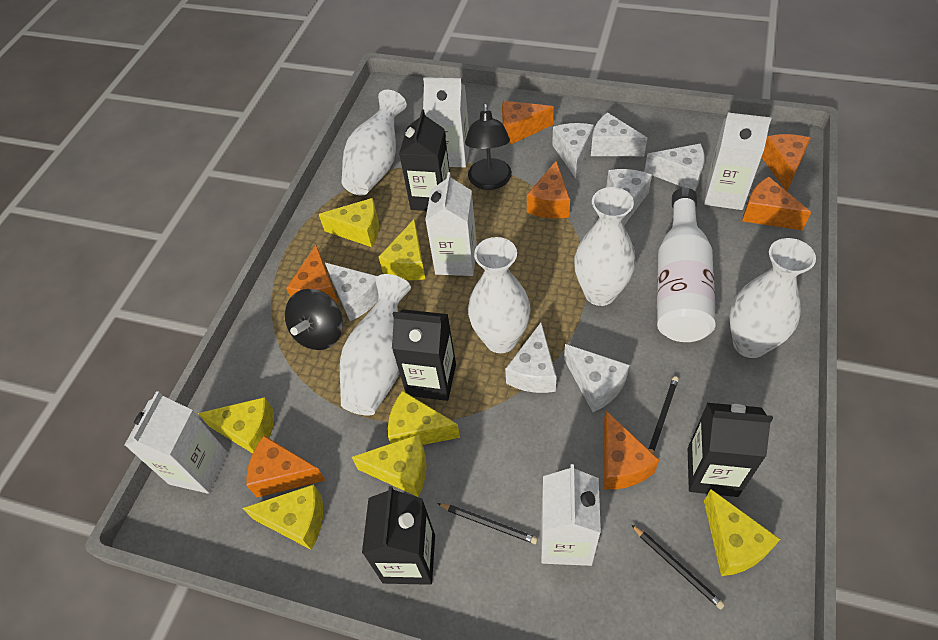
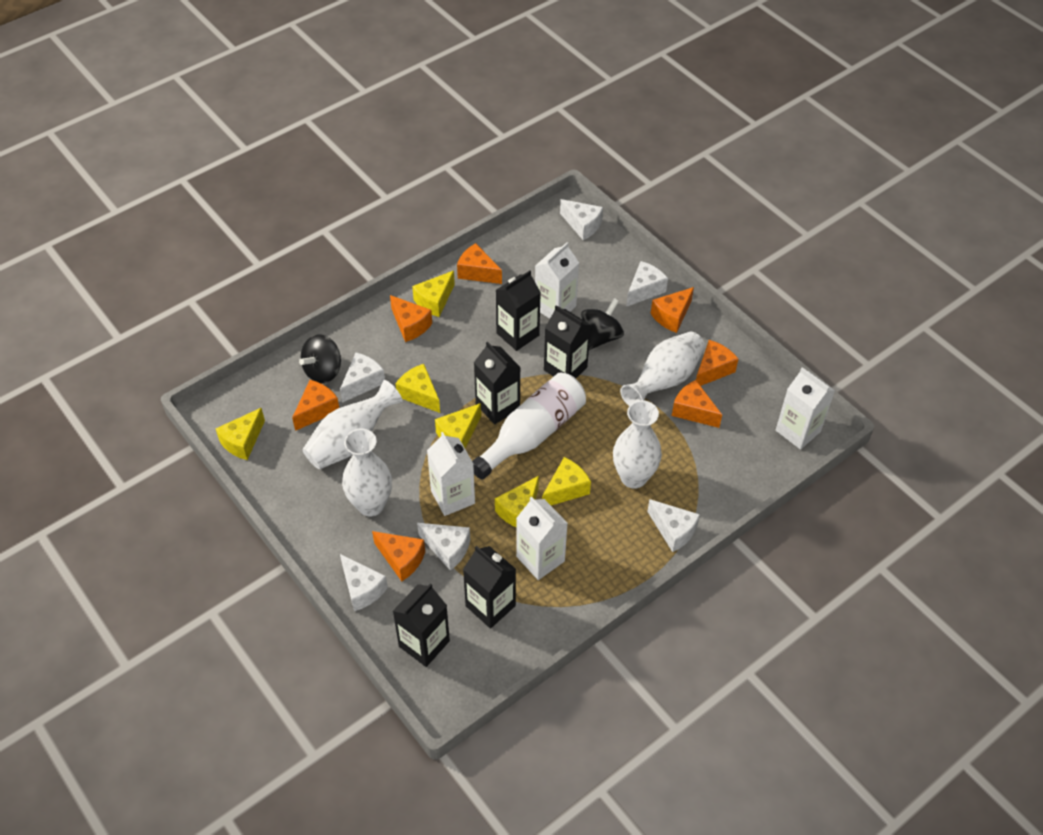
black carton: [362,486,435,585] [392,309,456,401] [399,110,450,211] [688,403,773,497] = 4 -> [393,583,450,667] [463,546,516,629] [474,342,521,424] [496,270,541,351] [544,305,591,378] = 5
black lamp: [465,104,512,190] = 1 -> none = 0
black pencil: [437,503,538,544] [631,524,725,609] [648,376,679,454] = 3 -> none = 0
black spinning top: [285,289,343,350] = 1 -> [299,334,341,383] [581,298,624,350] = 2
white carton: [125,391,228,494] [423,77,470,167] [425,172,477,276] [541,464,601,566] [704,113,771,210] = 5 -> [427,432,475,516] [516,497,568,580] [535,242,579,319] [776,367,835,450] = 4
white cheese: [325,263,378,321] [505,322,557,393] [552,123,594,178] [564,344,630,412] [591,112,647,156] [606,169,652,225] [644,143,705,191] = 7 -> [340,353,385,403] [340,554,388,611] [417,523,470,571] [560,199,603,240] [626,261,668,307] [647,499,700,552] = 6
white vase: [340,274,411,416] [342,90,407,195] [468,237,531,353] [574,187,635,306] [729,238,816,358] = 5 -> [303,380,403,469] [342,428,392,517] [613,400,662,489] [620,332,705,406] = 4
yellow cheese: [198,397,274,453] [242,484,323,550] [319,198,379,247] [352,434,427,497] [379,219,425,280] [388,391,460,445] [704,489,780,576] = 7 -> [215,408,265,460] [395,364,440,413] [412,271,455,317] [435,403,481,448] [495,476,539,528] [542,457,591,505] = 6

